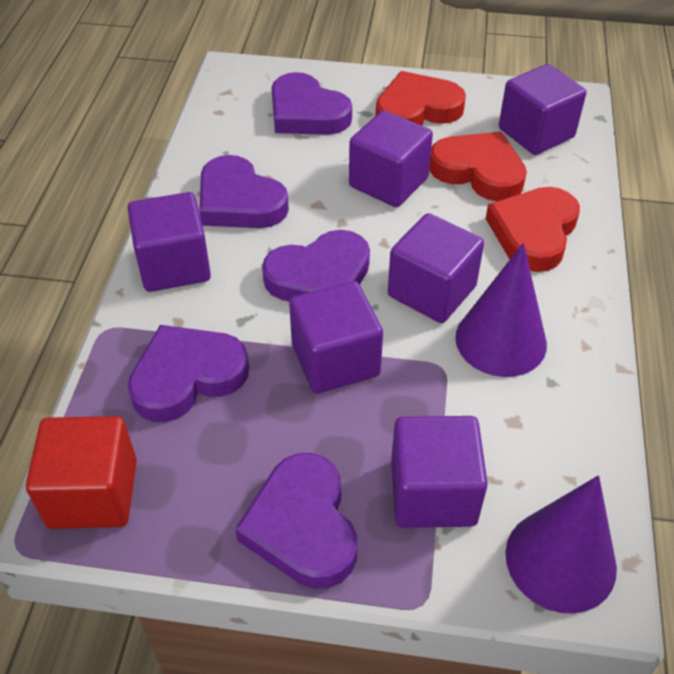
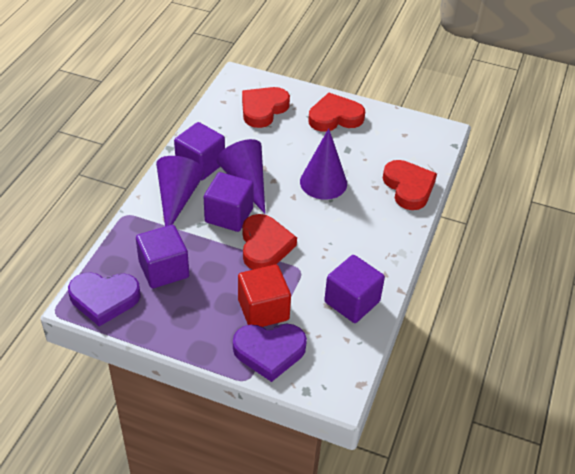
purple cone: [455,243,547,377] [505,475,617,614] = 2 -> [156,156,205,226] [216,139,265,214] [300,128,347,200] = 3
purple cube: [128,192,211,292] [289,281,383,394] [349,110,433,207] [388,213,484,323] [391,416,488,528] [499,64,586,155] = 6 -> [136,225,189,288] [174,122,225,180] [204,172,254,232] [324,255,385,323] = 4
purple heart: [128,325,249,422] [199,155,289,228] [235,453,358,589] [262,230,370,302] [272,72,352,135] = 5 -> [68,272,141,326] [233,324,307,382] = 2
red heart: [376,71,466,126] [429,132,527,201] [486,187,580,272] = 3 -> [242,87,290,128] [242,214,297,270] [308,93,365,132] [383,160,437,210] = 4

